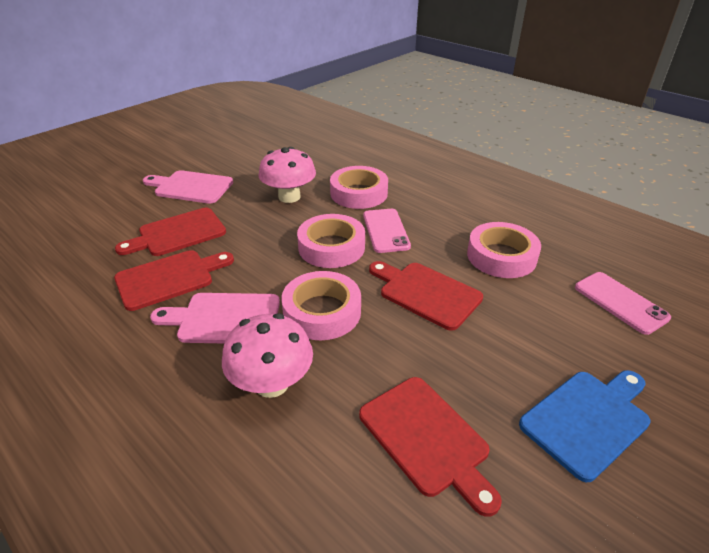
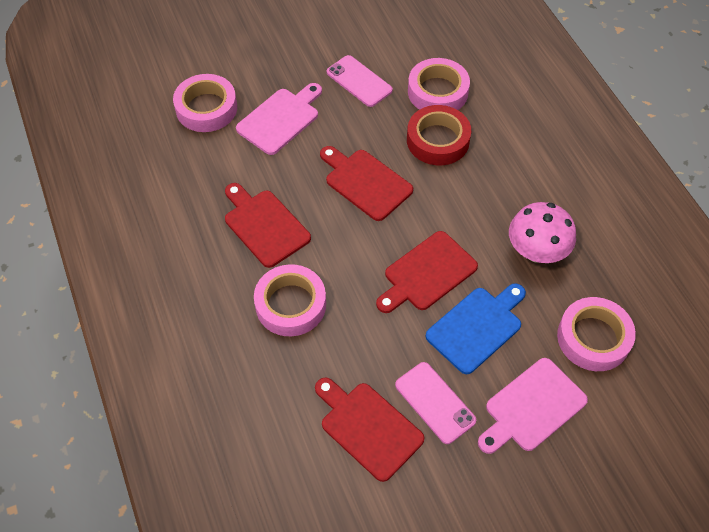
pink mushroom: [222,313,313,398] [258,147,316,203] = 2 -> [509,202,576,263] = 1
red tape: none = 0 -> [407,105,471,165] = 1

